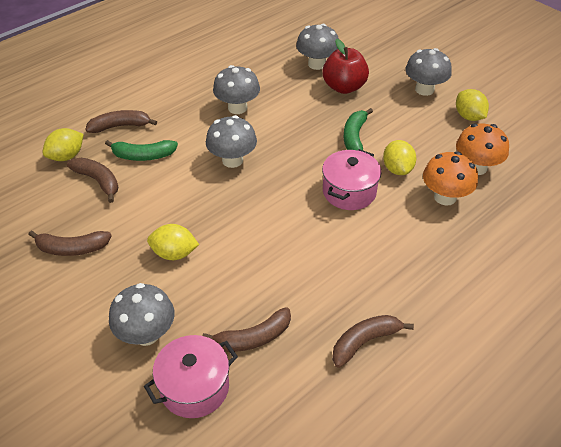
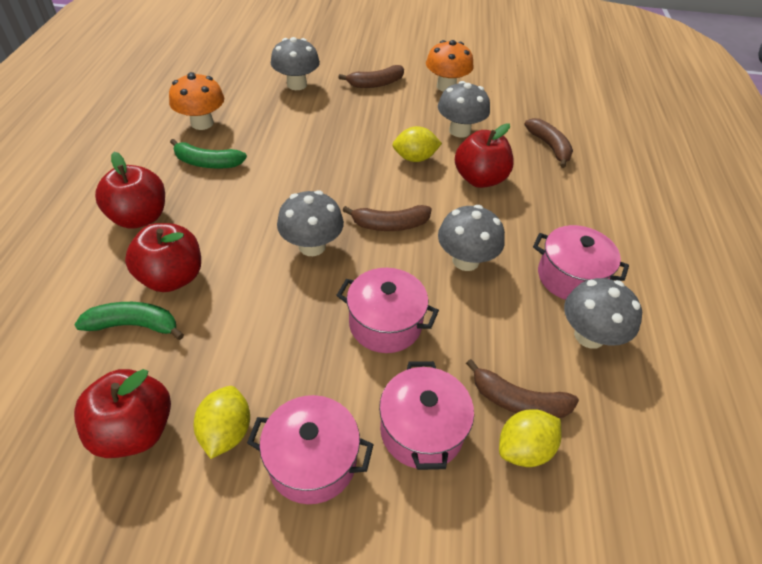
brown banana: [28,231,112,256] [67,158,118,203] [85,110,157,133] [202,307,291,352] [332,315,414,368] = 5 -> [338,65,404,88] [343,205,432,231] [466,359,579,418] [524,118,573,168] = 4
pink pot: [144,335,238,418] [322,149,382,210] = 2 -> [247,395,374,504] [336,268,439,353] [379,361,474,470] [533,225,629,300] = 4
red apple: [322,39,369,94] = 1 -> [74,369,171,458] [95,152,165,229] [125,223,201,292] [455,123,514,188] = 4
yellow lemon: [42,128,84,161] [147,224,199,260] [383,140,416,175] [456,89,489,121] = 4 -> [194,386,250,459] [392,126,442,162] [499,409,562,467] = 3

